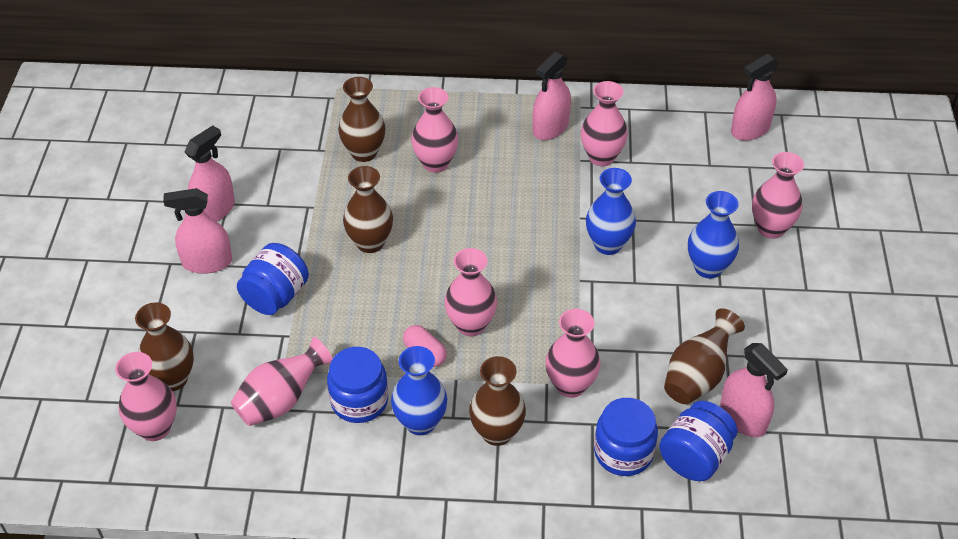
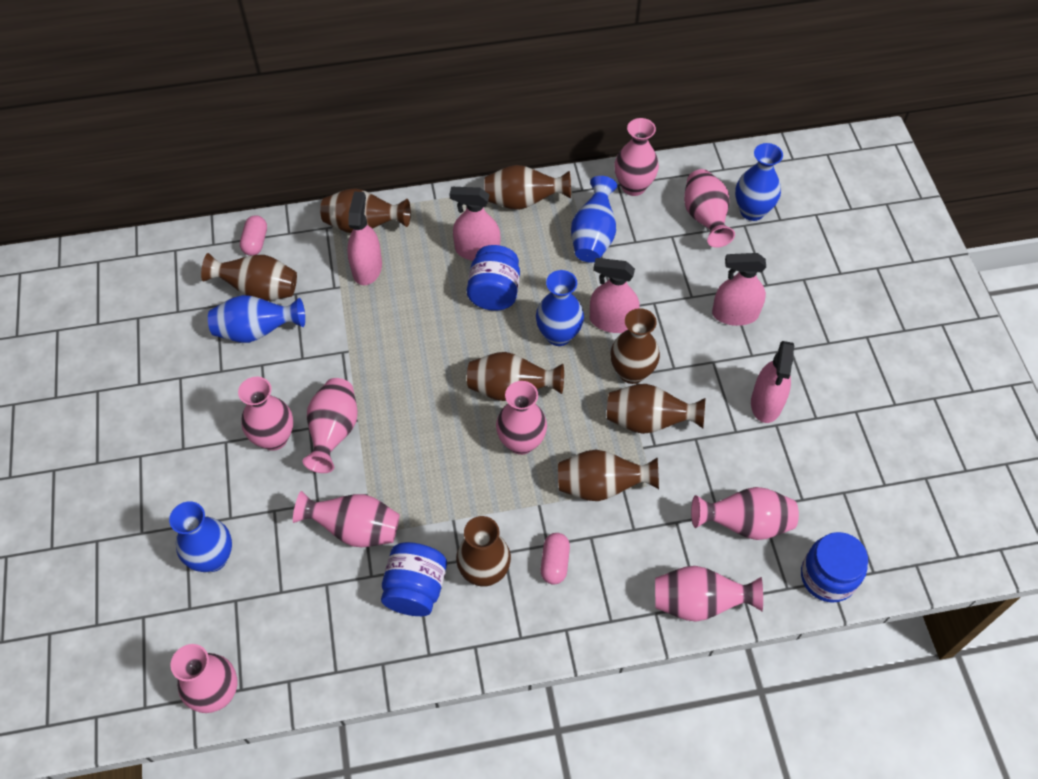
blue jar: [237,243,309,315] [327,347,388,423] [594,398,658,476] [659,401,737,481] = 4 -> [381,542,447,616] [467,245,520,311] [801,532,868,603] = 3
blue vase: [391,346,447,435] [586,168,636,255] [688,191,739,279] = 3 -> [169,501,232,572] [208,295,305,343] [536,270,584,346] [571,176,617,262] [735,143,783,221] = 5
brown vase: [135,302,194,391] [338,77,385,162] [343,166,393,253] [469,356,526,446] [664,308,745,404] = 5 -> [201,253,297,301] [320,188,411,233] [456,516,511,587] [467,352,564,401] [484,165,571,210] [558,450,659,501] [607,384,706,434] [611,308,660,384] = 8
pink capsule: [403,325,447,367] = 1 -> [240,215,267,256] [541,533,570,585] = 2
pink vase: [115,352,177,441] [231,337,333,426] [411,87,459,173] [444,248,497,336] [545,309,601,398] [581,81,628,166] [752,152,804,239] = 7 -> [170,644,237,713] [238,377,293,451] [293,491,400,547] [303,378,358,473] [496,381,547,455] [615,118,659,196] [655,566,763,622] [684,169,735,248] [691,487,799,540] = 9

